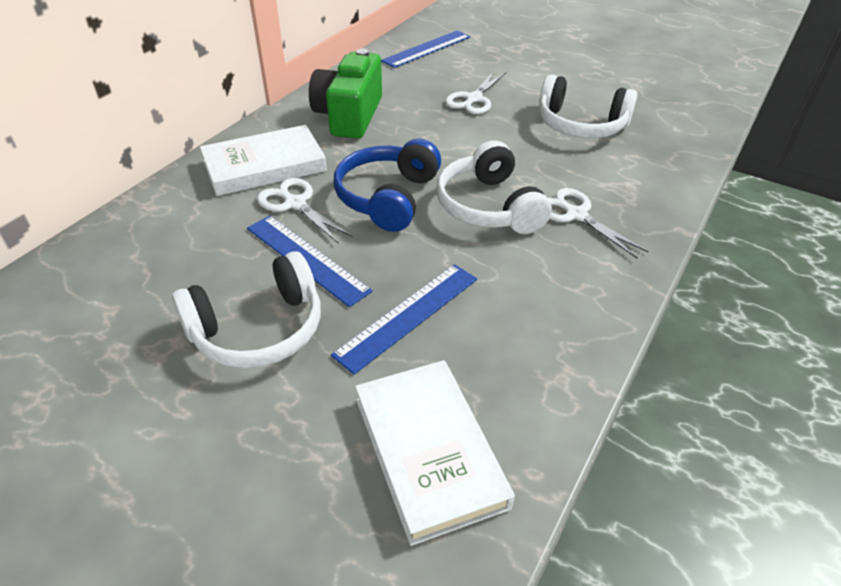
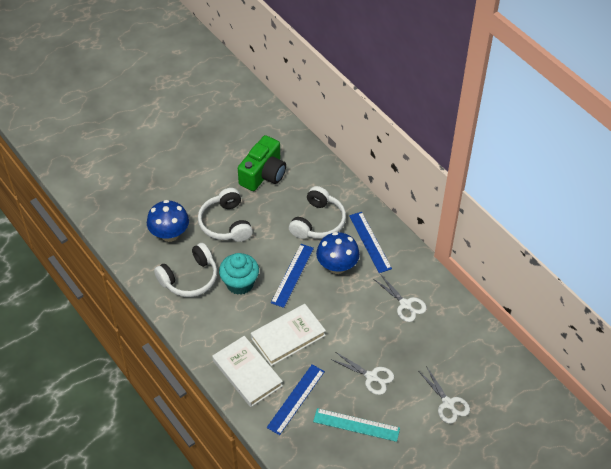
blue headphones: [334,139,441,232] = 1 -> none = 0
blue mushroom: none = 0 -> [147,200,189,242] [316,232,360,274] = 2
turquoise cupcake: none = 0 -> [219,253,259,295] = 1
turquoise ruler: none = 0 -> [313,408,400,442] = 1

